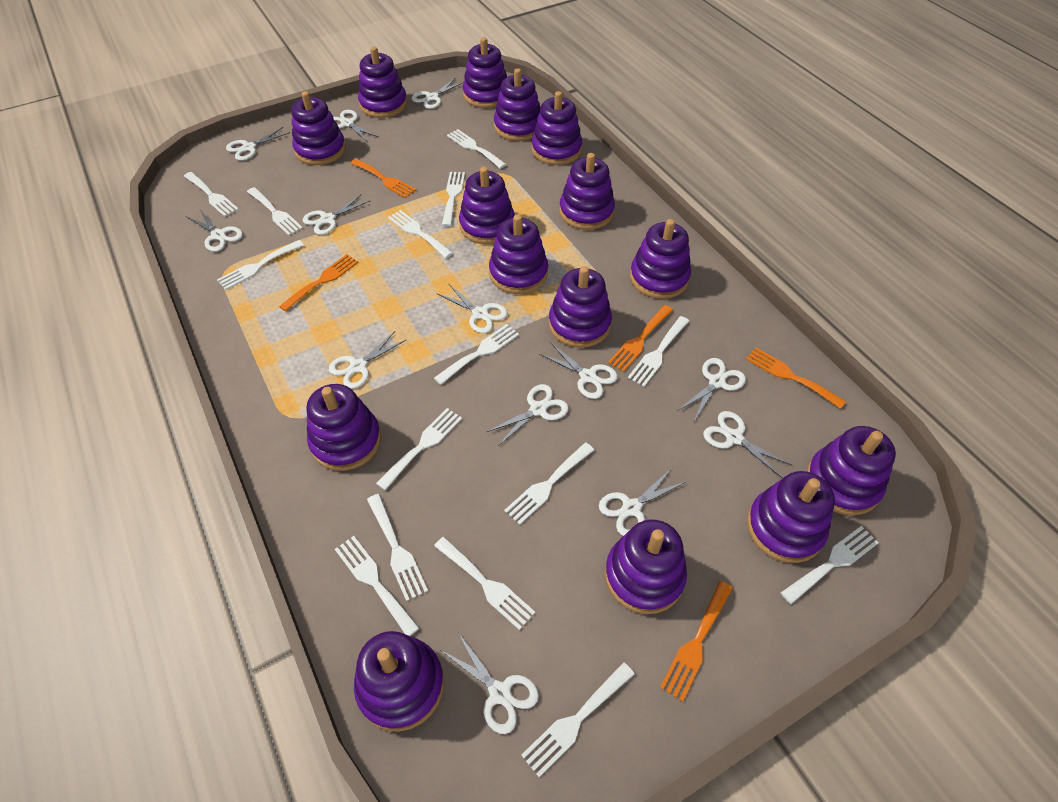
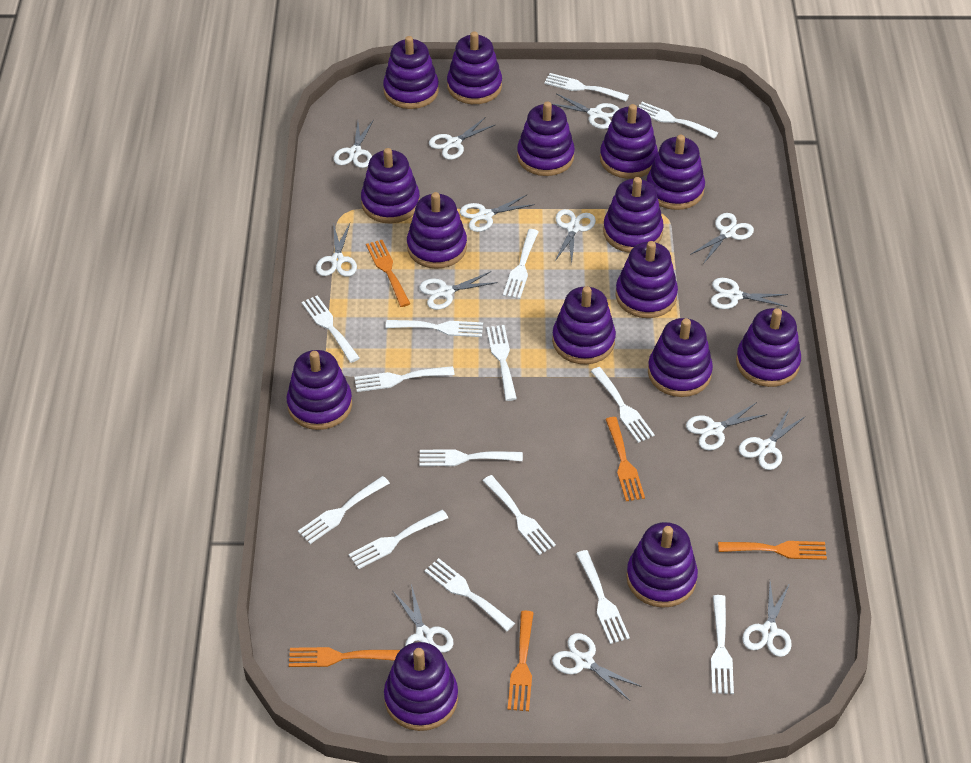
white scissors: [186,208,243,252] [226,127,290,161] [303,194,371,235] [329,331,407,389] [333,110,379,142] [412,78,463,109] [436,283,508,333] [441,633,539,734] [487,384,569,446] [540,342,618,399] [599,468,687,536] [679,358,746,421] [703,411,792,478] = 13 -> [316,223,357,277] [333,120,374,168] [392,584,454,652] [419,271,498,310] [429,118,495,160] [460,195,535,232] [552,93,619,129] [552,633,642,701] [555,209,596,263] [686,402,767,450] [690,213,754,263] [711,278,788,309] [739,408,806,470] [742,582,792,657] = 14

